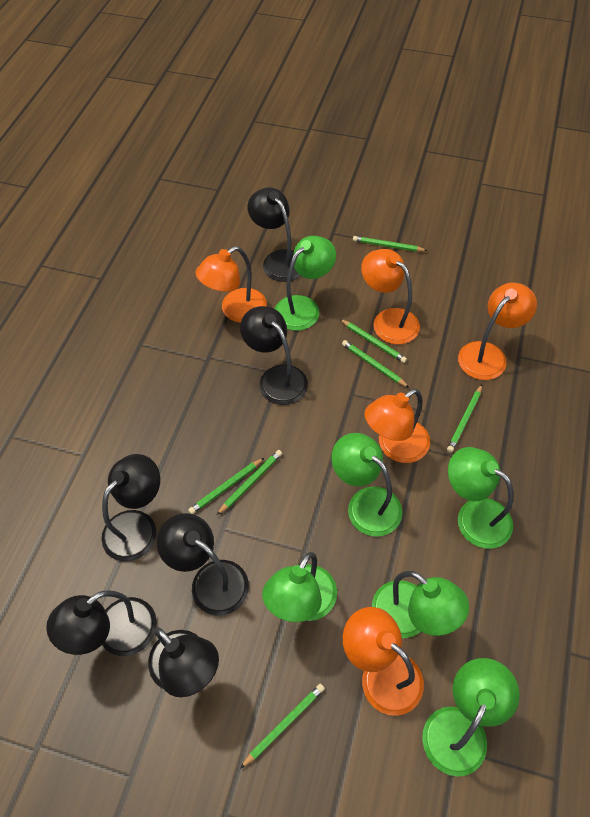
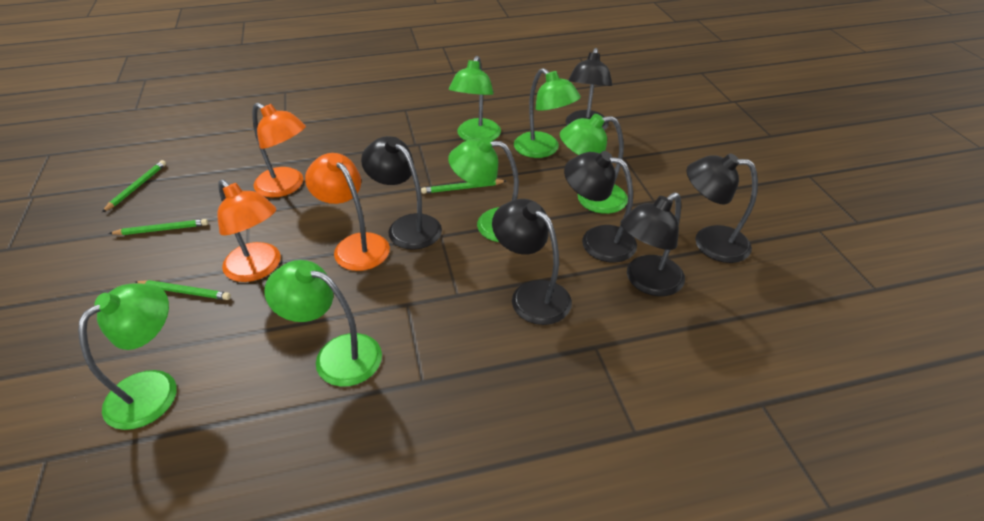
green pencil: [188,458,264,514] [217,450,282,515] [240,684,325,769] [340,319,407,363] [342,340,409,388] [353,236,428,252] [447,385,482,453] = 7 -> [102,160,166,212] [108,219,208,235] [135,280,231,300] [421,179,506,194] = 4
orange lamp: [195,246,267,323] [343,607,424,716] [361,249,420,345] [365,389,430,463] [458,283,537,380] = 5 -> [217,179,281,282] [252,103,306,197] [305,153,390,271] = 3

